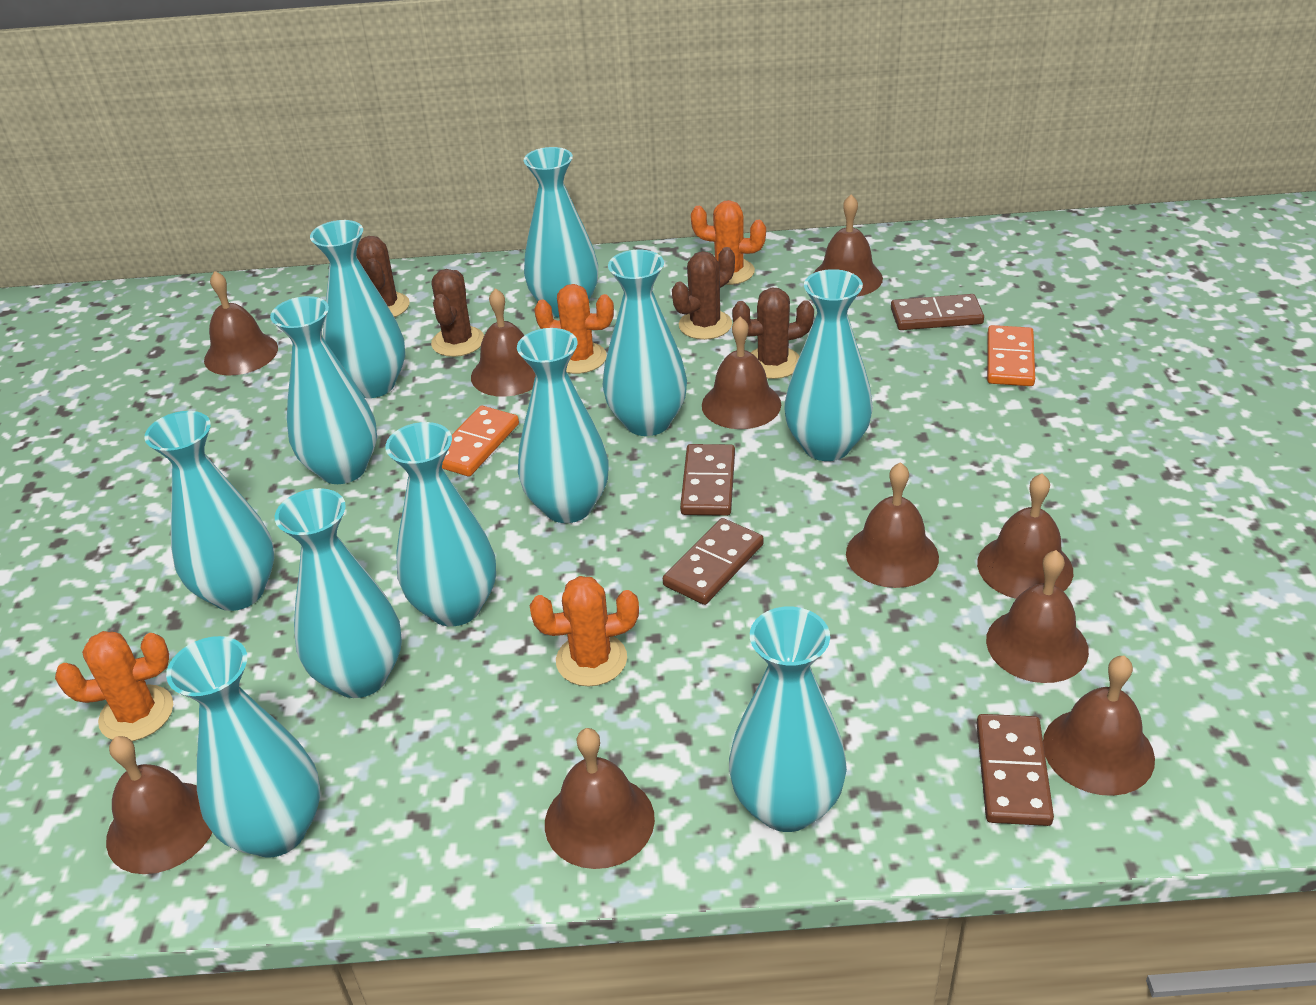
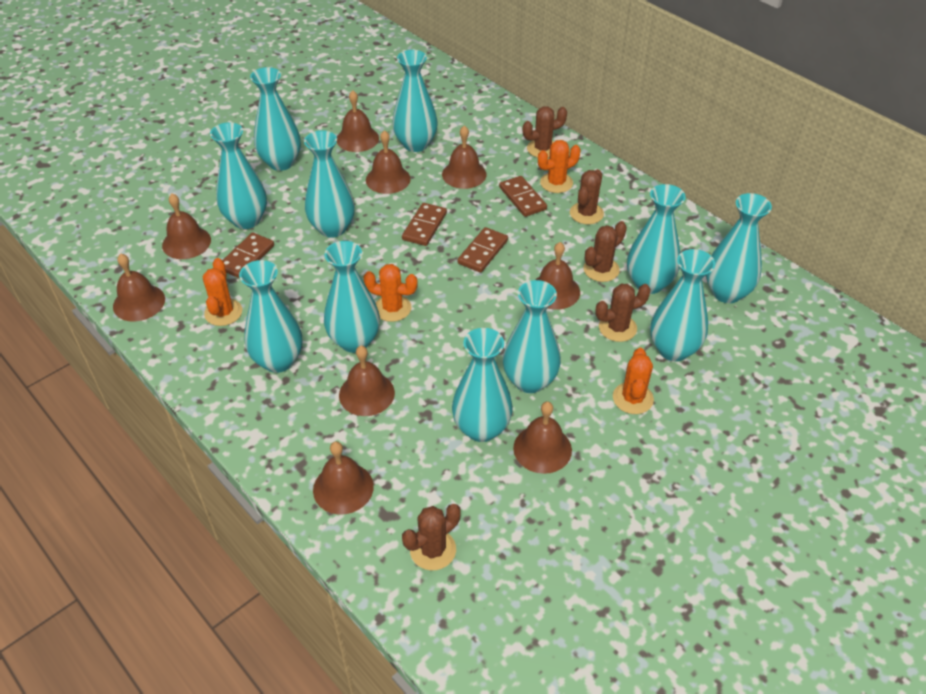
brown bell: [106,736,212,874] [204,271,278,375] [471,288,536,397] [545,728,655,869] [702,317,781,429] [814,195,883,297] [846,462,939,588] [977,473,1073,599] [986,550,1089,683] [1043,655,1155,796] = 10 -> [113,254,165,322] [162,194,211,259] [313,441,374,514] [337,90,379,152] [339,346,395,416] [366,130,411,194] [442,125,486,189] [513,401,572,474] [535,242,580,310] = 9
brown cactus: [356,236,410,317] [431,269,484,357] [672,247,735,340] [732,288,814,379] = 4 -> [402,504,461,570] [523,106,567,158] [570,169,604,224] [583,221,627,282] [595,284,651,342] = 5
orange domino: [442,406,519,476] [987,325,1035,386] = 2 -> none = 0

